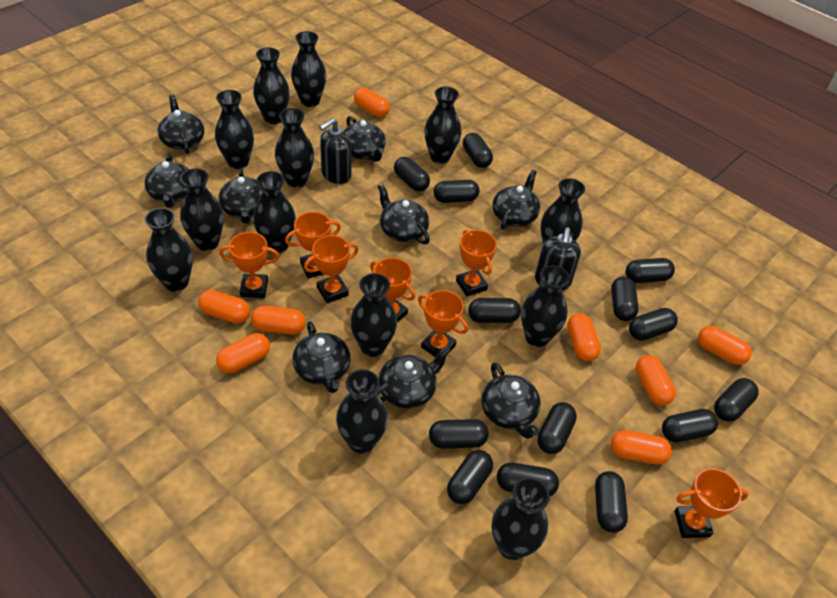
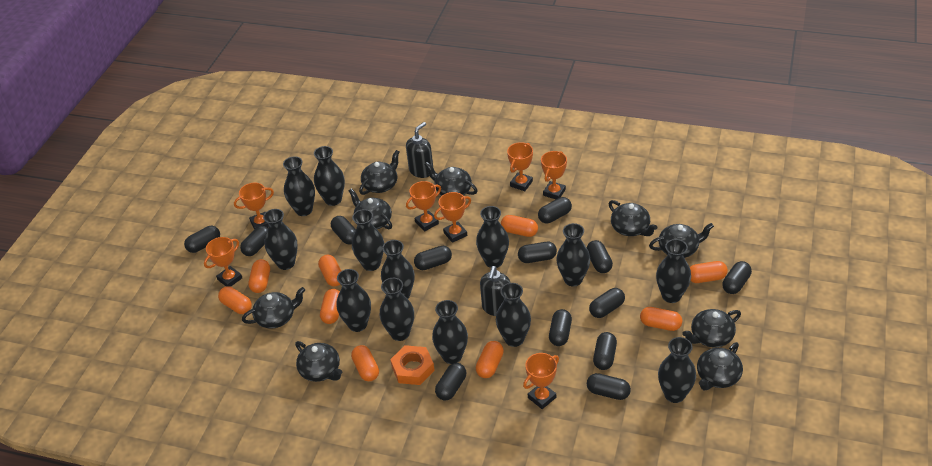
black capsule: [394,157,430,191] [429,419,489,449] [434,180,479,203] [447,450,493,504] [463,133,493,168] [468,298,521,323] [497,463,559,496] [537,402,577,454] [595,471,628,533] [611,276,639,321] [626,258,675,283] [629,308,678,341] [662,409,718,442] [714,378,759,422] = 14 -> [184,226,220,253] [240,226,268,256] [331,216,356,245] [414,246,452,270] [435,363,466,400] [518,242,557,263] [538,197,572,223] [549,309,572,346] [587,240,613,273] [587,373,631,400] [589,288,625,318] [593,332,617,370] [722,261,752,294] = 13
orange capsule: [198,290,250,324] [216,333,270,373] [251,306,306,334] [354,88,390,117] [567,313,601,361] [611,430,672,465] [636,355,676,406] [698,326,752,365] = 8 -> [218,286,252,314] [248,259,270,293] [318,255,341,286] [320,289,340,324] [351,345,379,381] [476,341,504,378] [501,215,538,237] [640,307,682,331] [690,261,728,283] = 9
orange nut: none = 0 -> [390,345,435,385] = 1

